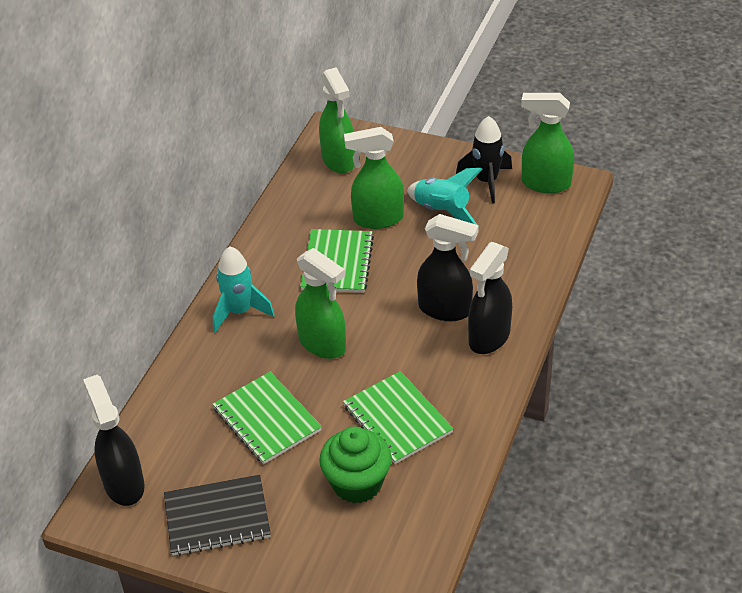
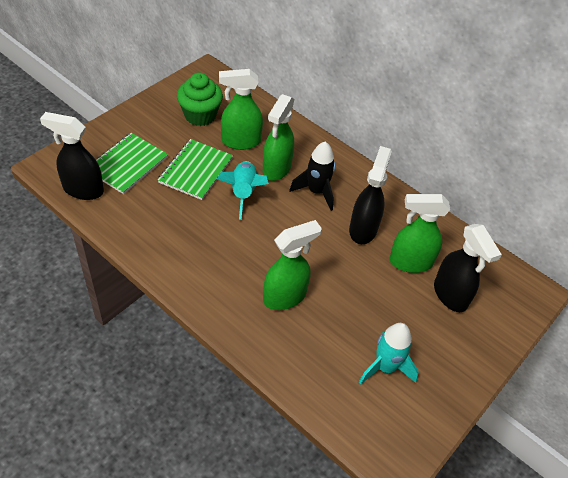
black notebook: [164,475,271,556] = 1 -> none = 0
green notebook: [213,372,322,464] [300,229,374,293] [343,371,454,464] = 3 -> [96,133,168,194] [158,139,233,200] = 2

